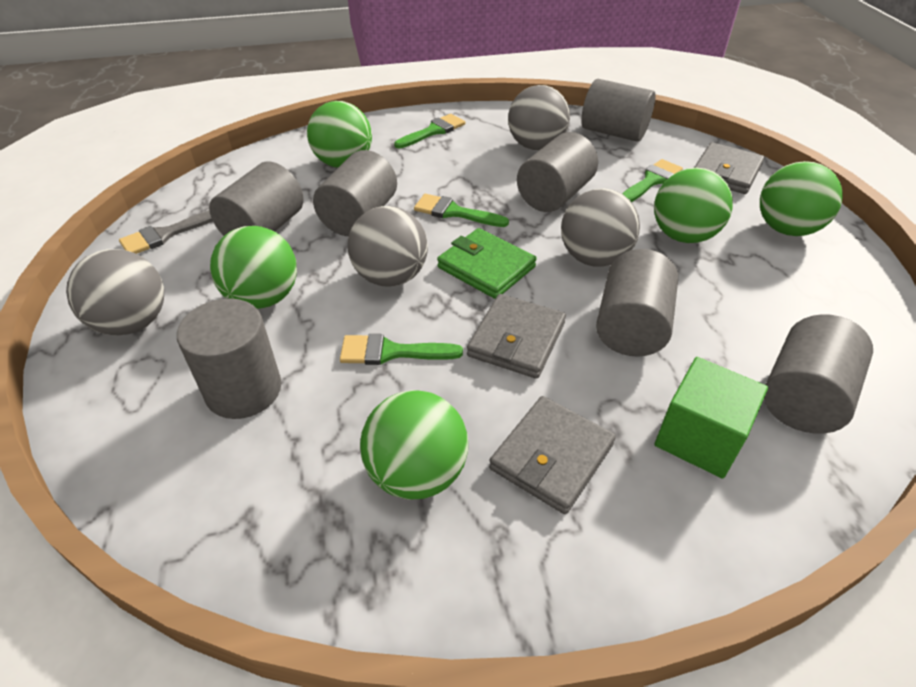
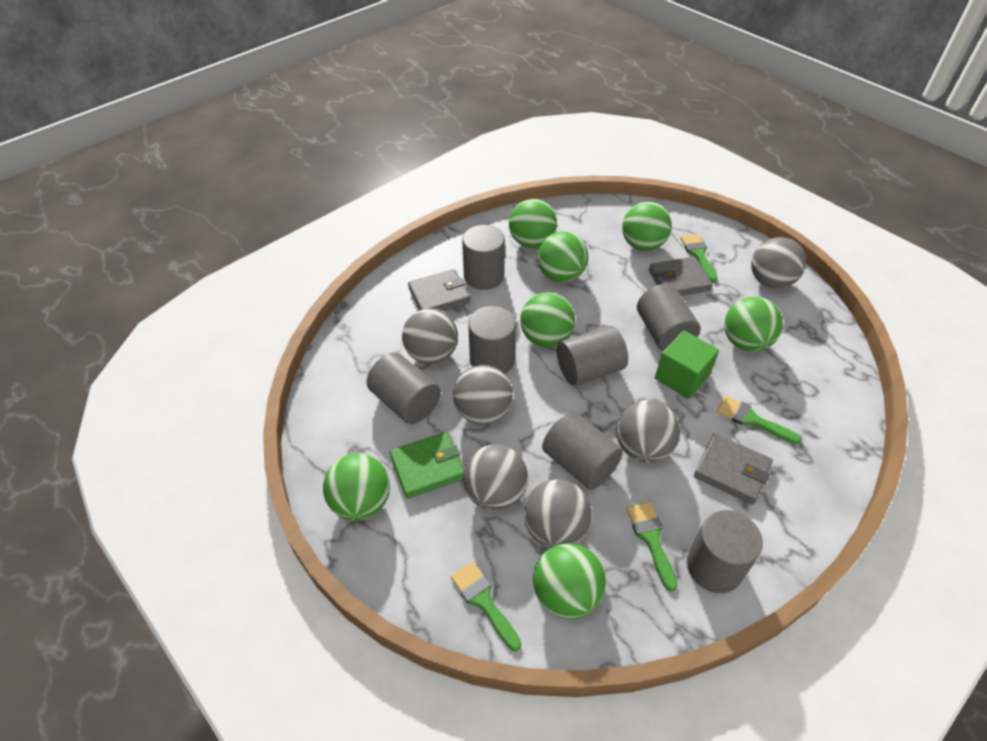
green ball: [210,226,297,309] [307,101,372,168] [360,390,468,499] [654,168,733,243] [760,161,843,236] = 5 -> [323,454,390,521] [509,199,557,248] [520,292,575,347] [533,543,606,619] [538,231,588,282] [622,202,672,251] [724,297,783,352] = 7
grey ball: [66,249,164,336] [348,206,428,287] [508,85,570,150] [561,188,640,267] = 4 -> [402,308,458,364] [453,365,513,425] [463,444,528,511] [524,480,592,548] [616,400,680,462] [751,237,806,289] = 6
grey brush: [119,210,213,254] = 1 -> none = 0

